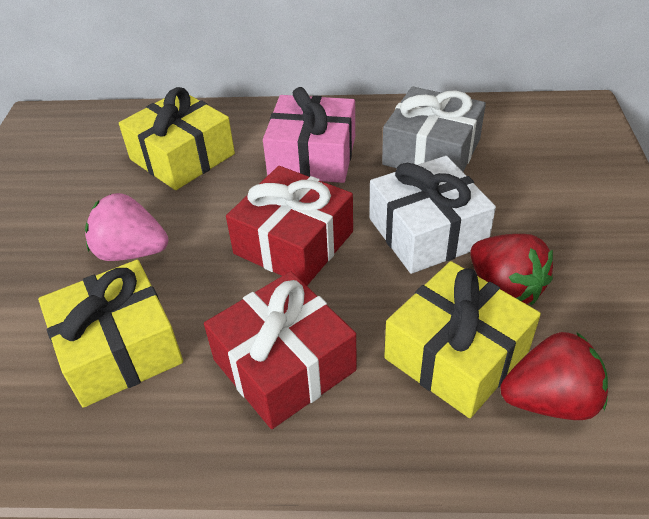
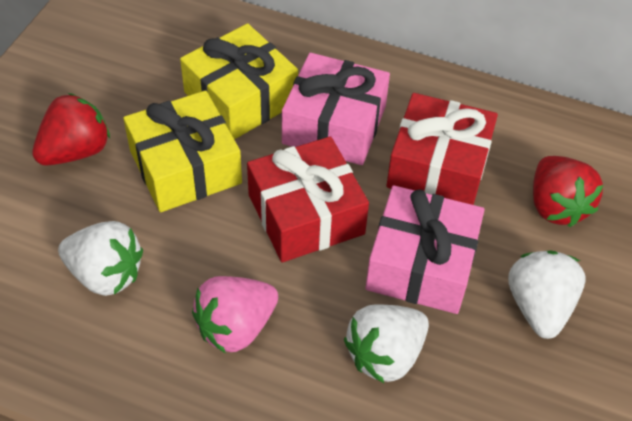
grey gift: [382,86,486,172] = 1 -> none = 0
pink gift: [263,87,355,183] = 1 -> [282,53,390,165] [365,185,484,314] = 2
white gift: [369,156,496,274] = 1 -> none = 0
white strawberry: none = 0 -> [58,221,143,296] [344,304,429,383] [508,250,586,339] = 3
yellow gift: [38,260,183,408] [119,87,235,190] [384,261,541,418] = 3 -> [123,90,242,212] [180,23,298,139] = 2

